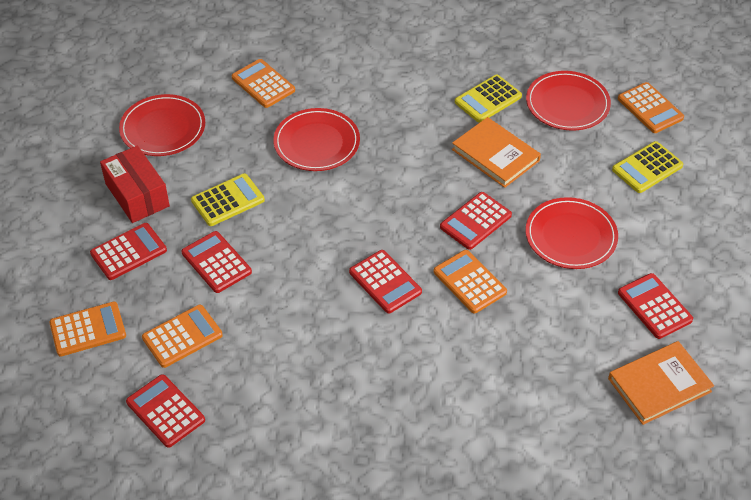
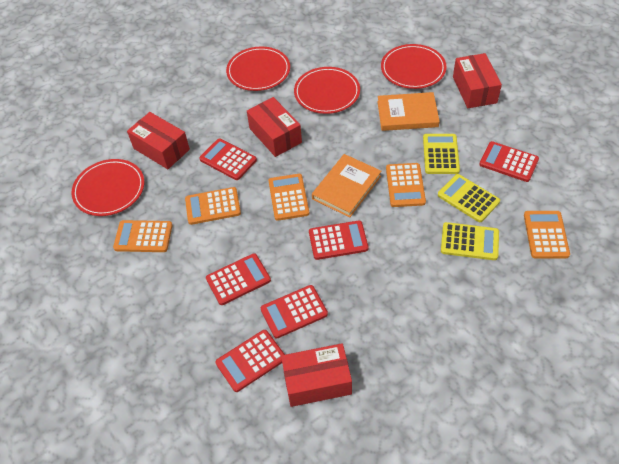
red box: [100,146,170,223] = 1 -> [127,112,190,169] [247,97,302,157] [281,343,352,407] [453,53,502,108] = 4

